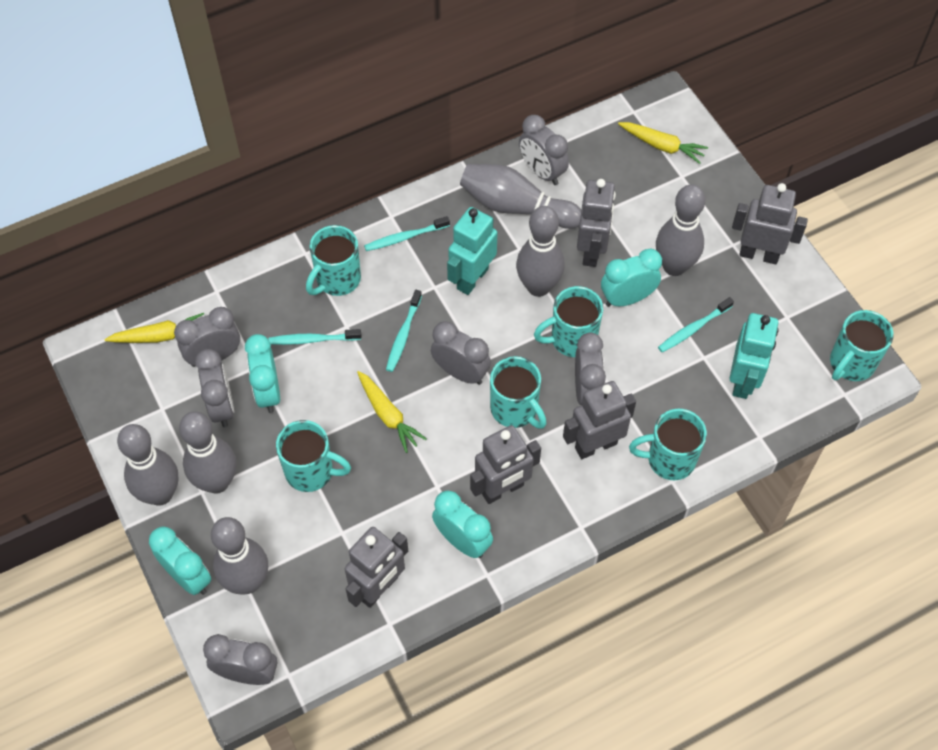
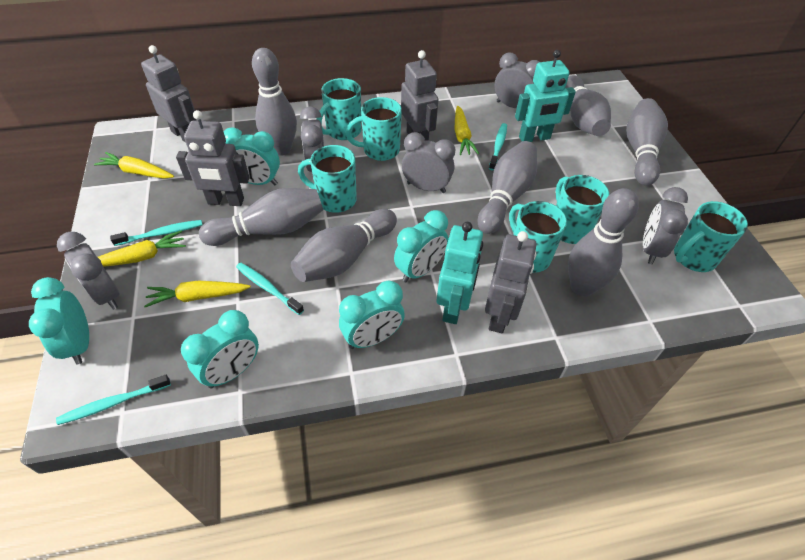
grey bowling pin: [117,424,179,506] [179,412,236,494] [211,517,268,595] [460,164,581,229] [516,206,565,297] [656,184,705,276] = 6 -> [199,188,323,246] [252,48,297,156] [291,209,397,282] [478,141,537,234] [565,75,611,136] [568,188,639,297] [626,98,668,186] = 7
grey clock: [174,307,240,367] [195,349,234,427] [203,634,277,685] [431,321,491,385] [519,115,569,185] [575,333,606,405] = 6 -> [57,232,120,310] [300,106,324,172] [402,132,455,193] [495,52,539,108] [643,187,688,264] = 5
grey robot: [345,527,408,608] [470,425,541,504] [563,381,636,459] [577,179,616,267] [732,183,808,264] = 5 -> [141,45,197,143] [176,110,249,206] [401,50,439,141] [485,231,537,333] = 4
turquoise clock: [149,526,211,595] [245,334,280,413] [432,491,493,558] [601,249,662,307] = 4 -> [29,277,89,365] [181,310,259,388] [223,127,280,185] [339,281,405,349] [394,210,448,282] = 5
yellow carrot: [105,313,204,343] [357,371,427,453] [618,122,708,164] = 3 -> [94,152,174,179] [98,231,186,267] [144,281,251,307] [455,106,479,155] = 4

